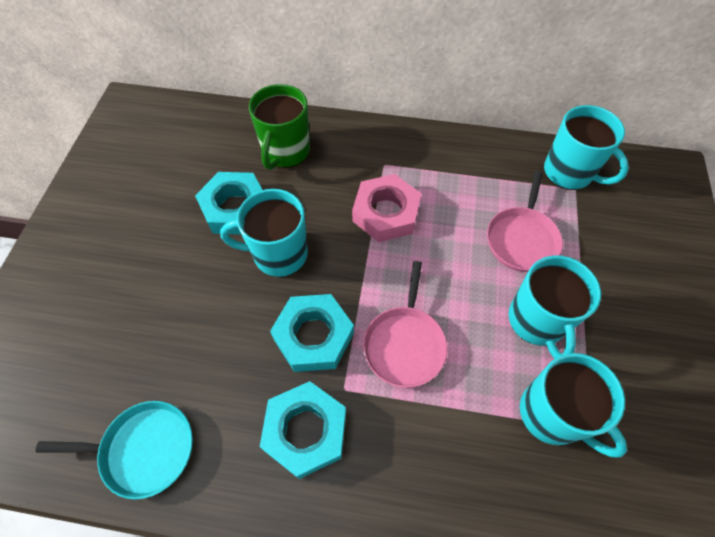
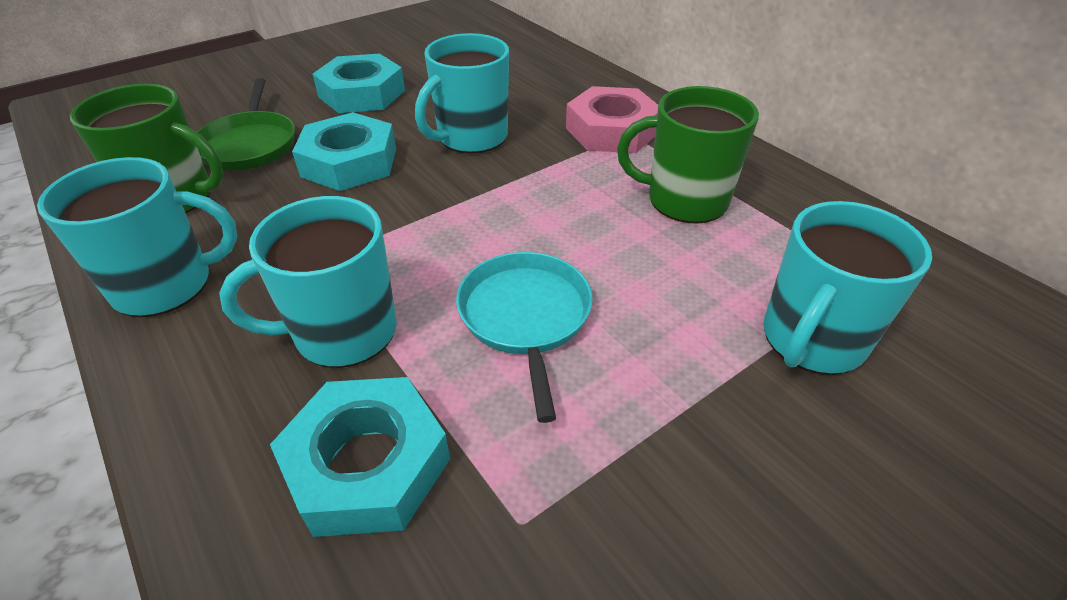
green mug: [249,84,310,170] = 1 -> [70,84,224,213] [617,86,759,224] = 2
green pan: none = 0 -> [197,78,295,170] = 1
pink pan: [363,261,447,388] [487,171,563,272] = 2 -> none = 0

